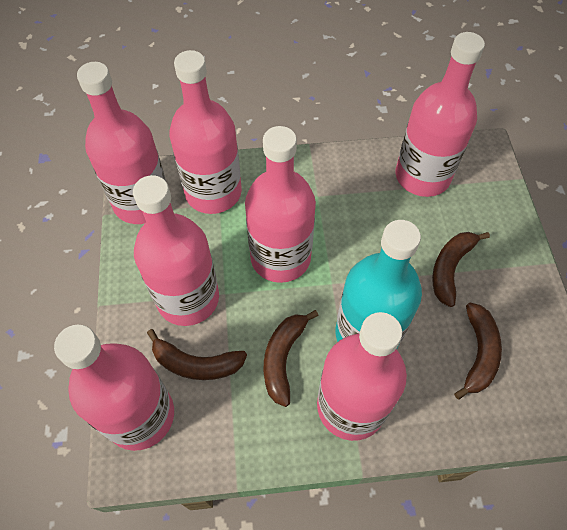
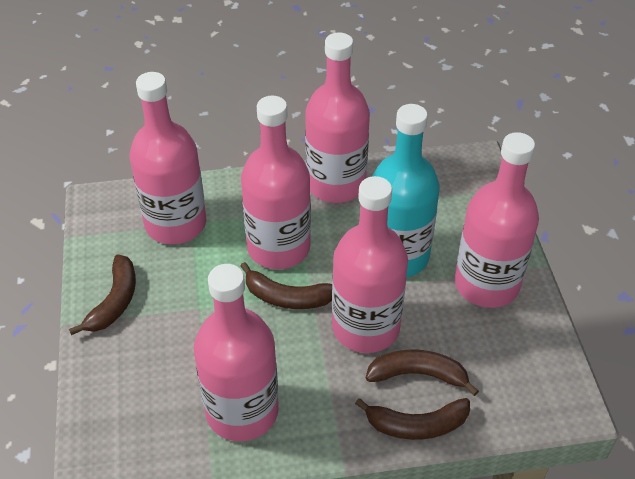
pink bottle: [54,325,174,451] [77,62,166,224] [133,175,219,326] [169,50,242,214] [245,126,316,283] [317,312,407,441] [396,32,485,197] = 7 -> [129,72,206,244] [194,264,279,441] [241,96,311,269] [305,33,370,203] [332,176,408,353] [455,132,539,308] = 6

